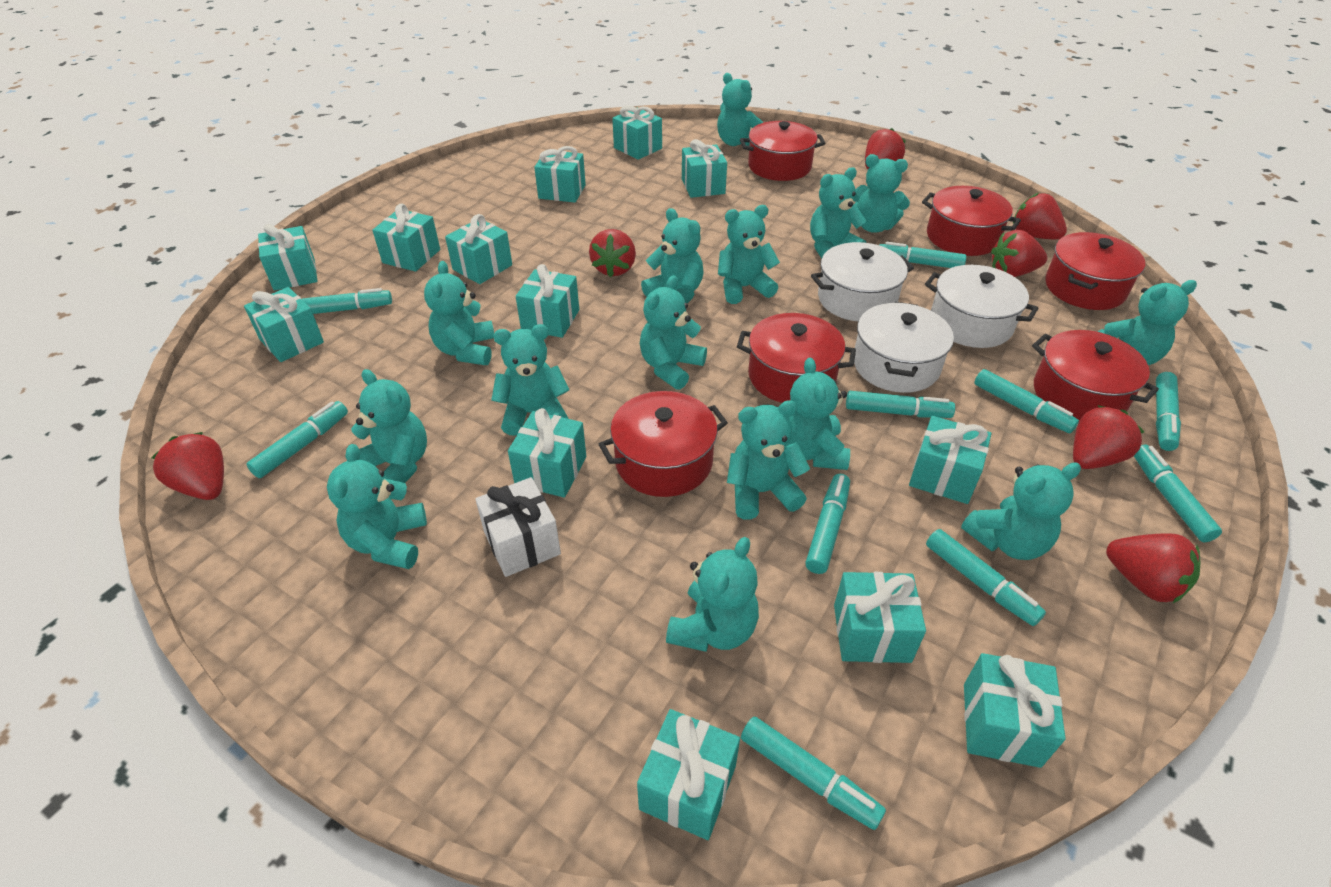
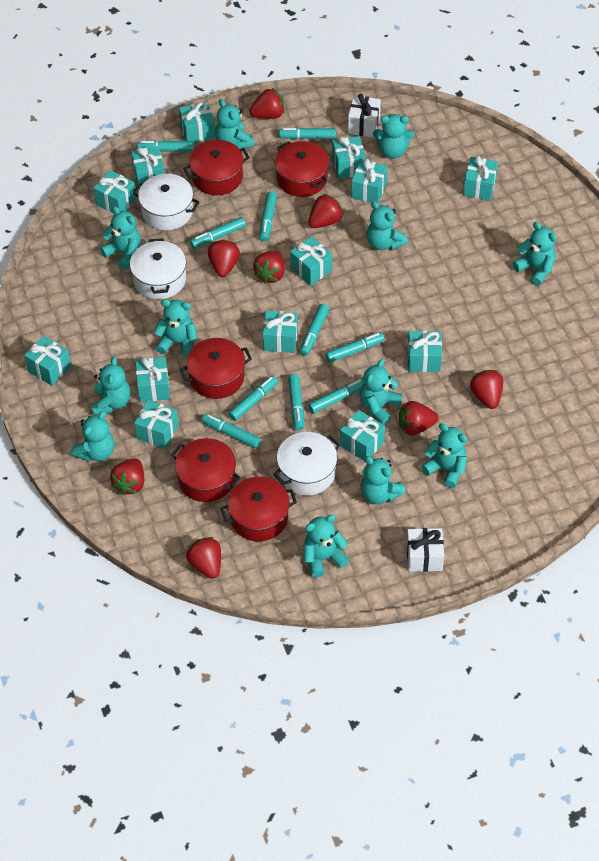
red pot: [599,391,728,497] [737,313,856,403] [740,121,825,181] [922,186,1021,256] [1032,330,1159,421] [1045,232,1145,310] = 6 -> [171,438,241,502] [180,338,252,399] [183,140,250,195] [220,477,297,542] [275,141,329,197] = 5
red strawberry: [151,432,224,500] [589,229,636,277] [865,128,905,169] [991,230,1047,277] [1013,193,1067,239] [1073,405,1144,469] [1106,533,1201,604] = 7 -> [110,458,144,495] [186,537,221,579] [208,240,240,277] [249,88,285,119] [253,251,285,284] [308,194,343,228] [399,401,438,435] [470,370,503,409] = 8
turquoise teddy bear: [327,444,427,569] [351,369,427,483] [424,261,494,365] [491,324,569,436] [640,275,707,390] [641,208,704,304] [666,537,759,652] [717,73,763,146] [718,205,780,304] [727,400,810,520] [786,358,850,470] [810,167,866,259] [853,154,910,233] [961,462,1081,560] [1098,280,1197,365] = 15 -> [71,411,114,462] [92,357,130,415] [100,206,141,269] [154,299,198,357] [215,99,254,149] [303,515,349,578] [360,359,402,425] [361,456,406,504] [367,201,408,250] [373,114,414,159] [421,423,467,488] [513,222,557,286] = 12
white gift: [475,477,561,577] = 1 -> [348,94,381,138] [406,528,444,572] = 2

